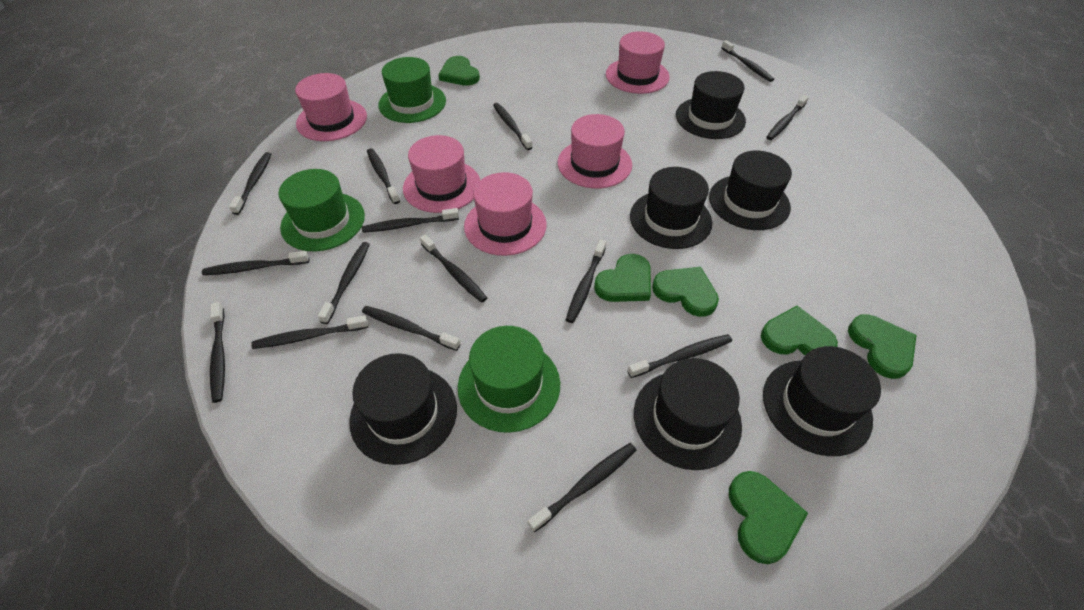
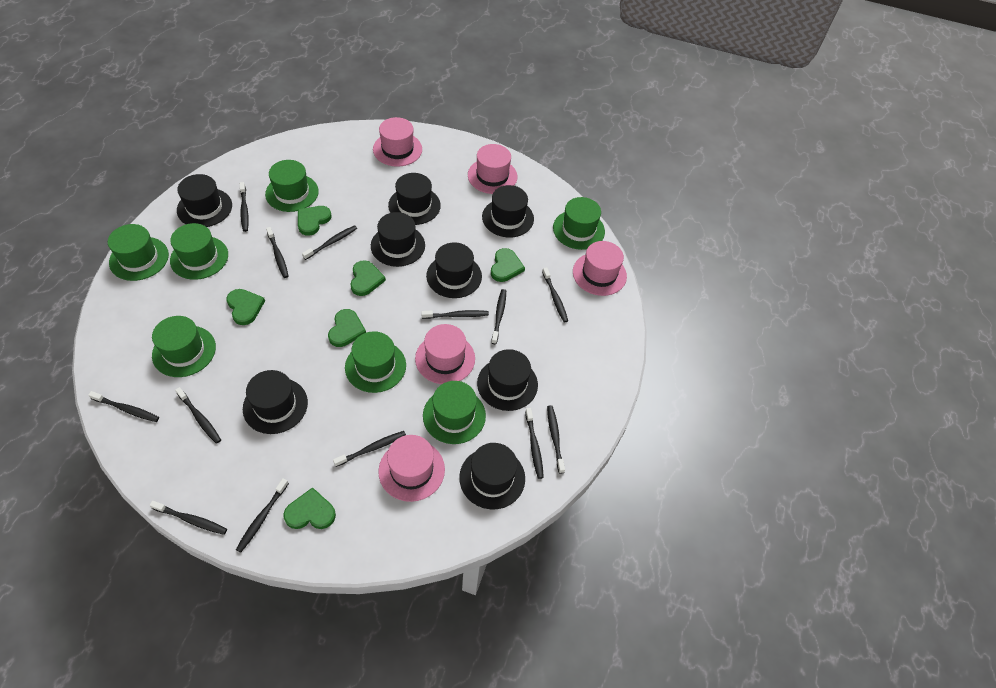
black hat: [349,353,457,465] [630,167,712,249] [634,358,742,470] [676,71,746,139] [709,151,792,230] [763,346,881,456] = 6 -> [177,174,232,227] [243,370,308,434] [371,212,425,267] [388,173,441,225] [426,242,482,298] [459,443,525,509] [477,349,538,411] [482,185,534,238] = 8
black toothbrush: [202,251,309,275] [210,302,225,403] [229,152,271,215] [251,315,368,349] [318,242,370,324] [362,208,459,233] [362,306,460,351] [367,148,400,204] [420,235,487,303] [493,103,533,150] [528,443,637,532] [566,240,606,323] [627,334,732,378] [721,40,774,82] [767,95,809,140] = 15 -> [88,391,159,422] [149,501,227,535] [175,387,221,444] [236,478,289,553] [240,182,249,232] [266,227,289,278] [302,225,357,260] [333,431,406,467] [421,310,489,319] [491,289,506,344] [525,408,544,479] [542,267,568,322] [547,405,565,474] = 13
green hat: [278,169,365,252] [378,57,446,123] [458,326,560,433] = 3 -> [108,224,169,281] [152,316,216,377] [170,223,228,280] [265,160,319,212] [345,331,406,393] [423,381,486,444] [553,197,605,250] = 7

